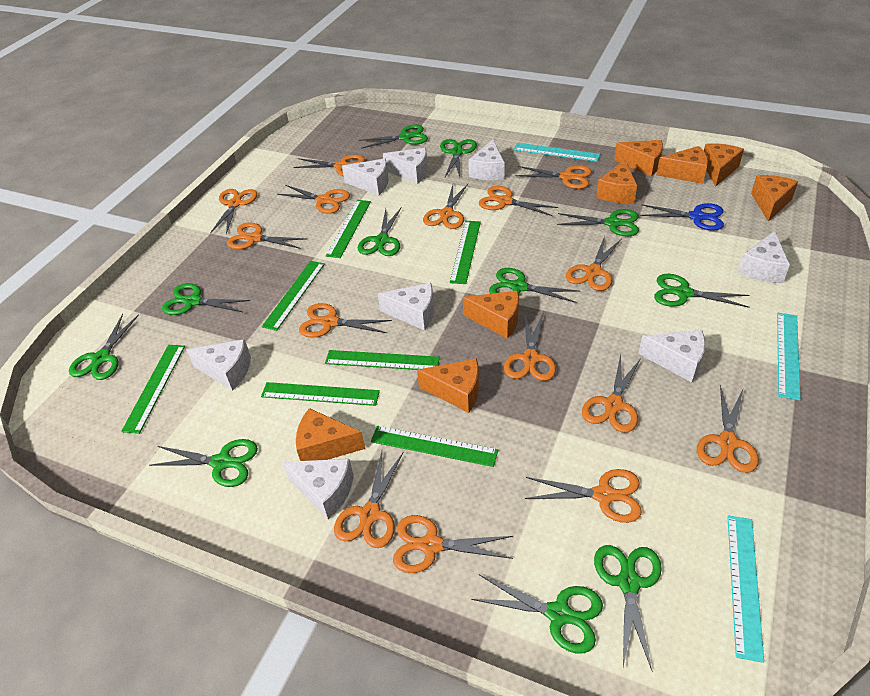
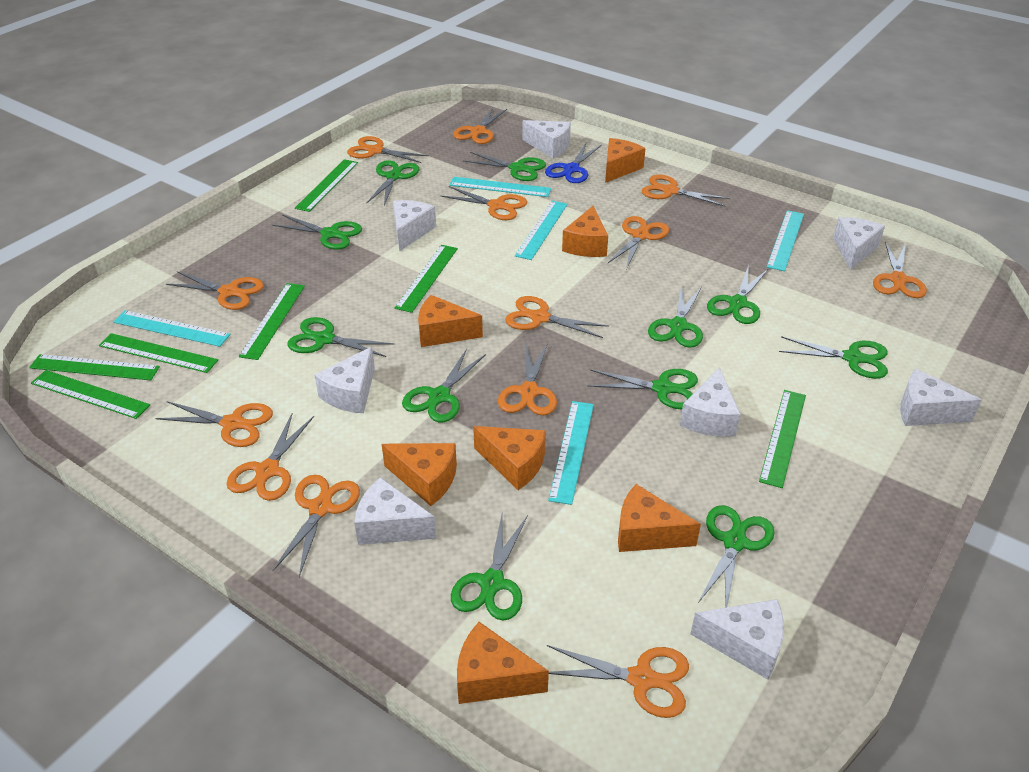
orange cheese: [296,408,365,461] [417,358,479,413] [463,291,519,339] [596,160,637,203] [614,140,663,176] [656,146,708,184] [704,143,744,187] [751,175,798,222] = 8 -> [382,443,457,506] [418,295,483,347] [457,622,549,704] [473,426,546,490] [562,206,608,257] [605,138,646,183] [618,484,701,552] = 7
orange scissors: [210,189,258,234] [227,222,307,249] [277,185,350,213] [294,155,365,176] [299,303,392,338] [334,451,404,548] [393,515,513,573] [423,184,468,229] [479,186,558,216] [504,312,556,381] [516,165,592,189] [525,469,642,523] [566,236,622,291] [582,354,641,433] [697,385,759,473] = 15 -> [155,401,273,447] [166,272,264,310] [227,412,314,501] [272,475,360,577] [347,136,429,163] [441,186,527,220] [453,107,507,144] [498,343,557,415] [505,296,609,338] [547,645,689,718] [608,216,669,269] [641,175,730,207] [873,242,927,298] = 13
turquoise ruler: [514,143,600,162] [727,515,764,663] [777,313,801,400] = 3 -> [113,310,231,347] [449,177,551,197] [515,201,568,260] [548,401,594,505] [767,210,804,271] = 5

